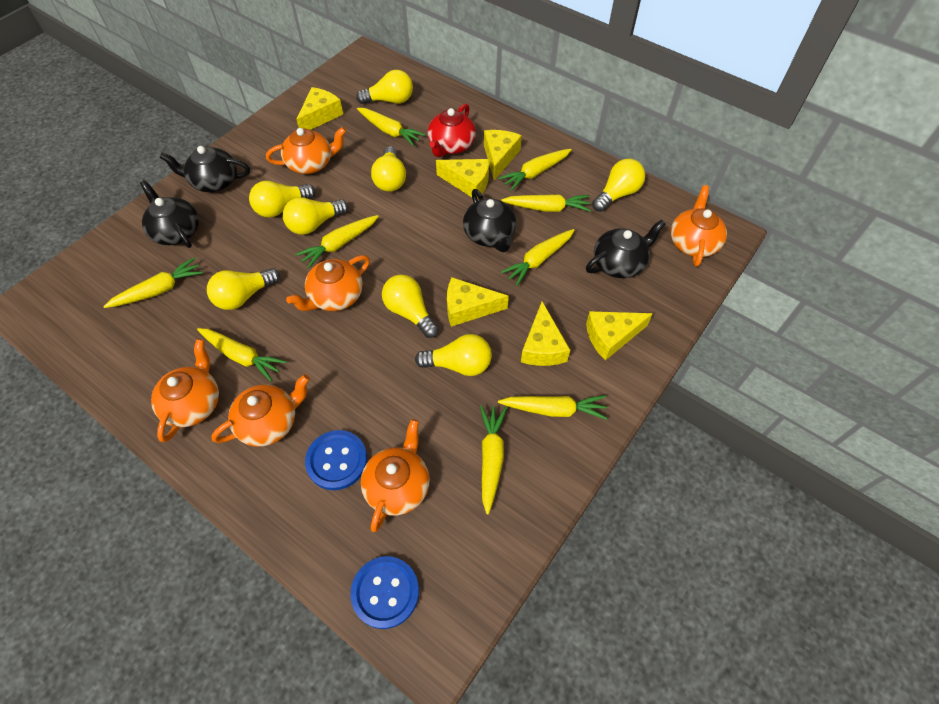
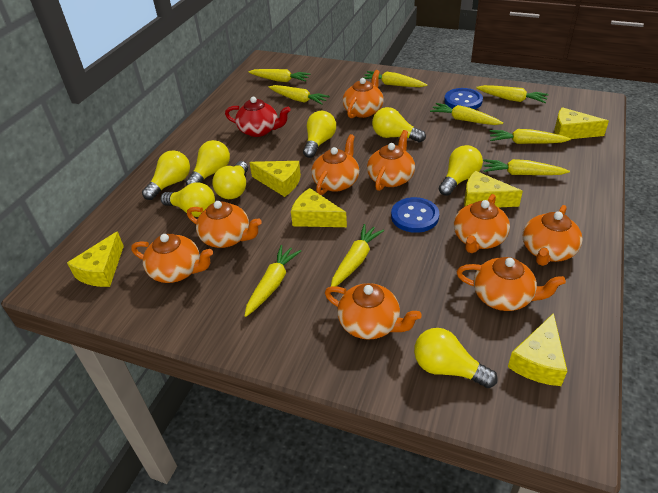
black teapot: [140,180,199,248] [159,146,250,192] [463,189,516,252] [586,219,666,278] = 4 -> none = 0
orange teapot: [151,339,219,442] [211,374,310,447] [266,127,347,174] [286,255,370,311] [361,419,430,532] [671,185,727,266] = 6 -> [131,234,213,283] [187,201,262,248] [311,134,359,195] [325,283,422,340] [342,70,384,118] [367,130,415,191] [454,194,510,253] [457,257,566,311] [523,205,583,266] = 9

